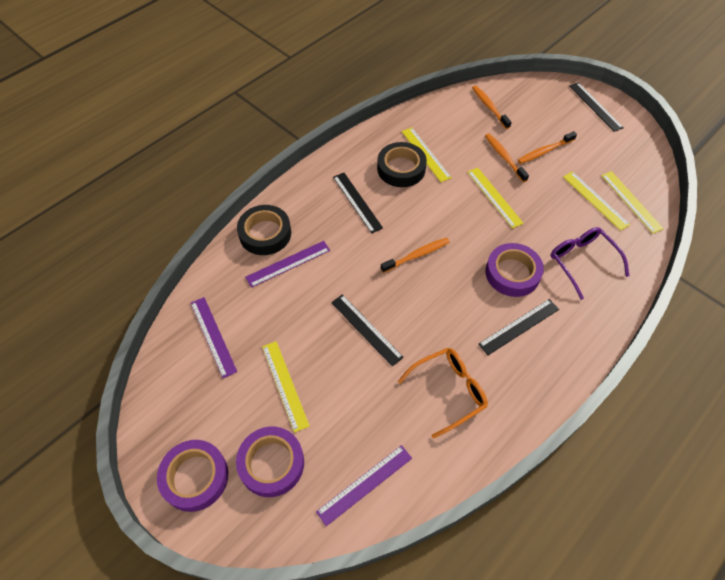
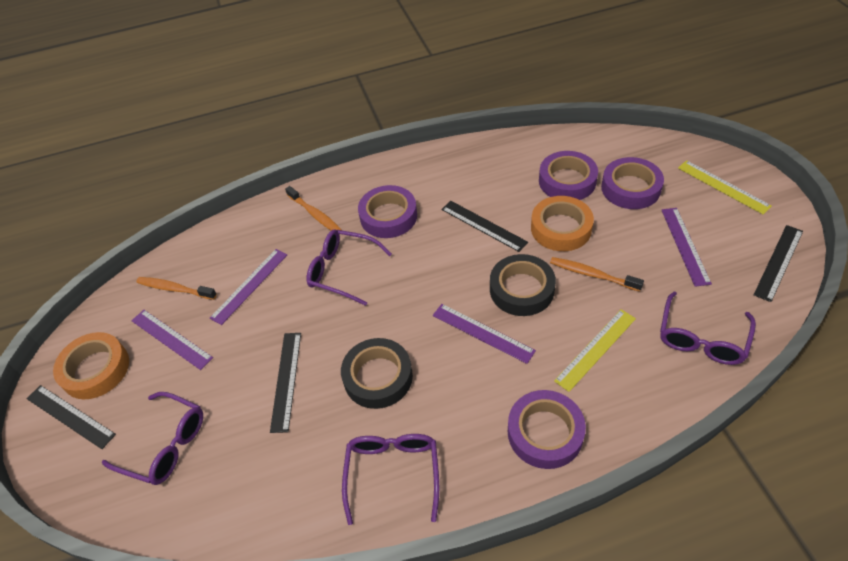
orange glasses: [398,348,488,439] = 1 -> none = 0
orange tape: none = 0 -> [53,332,129,399] [531,196,594,251] = 2
orange toothbrush: [381,238,450,273] [472,85,512,129] [485,134,529,182] [518,131,577,164] = 4 -> [136,277,217,300] [285,186,342,230] [550,257,644,291] = 3
purple glasses: [550,227,629,300] = 1 -> [102,392,203,485] [306,229,392,306] [342,434,439,525] [660,291,756,365] = 4
purple ruler: [191,297,237,378] [245,241,330,288] [316,445,412,526] = 3 -> [131,310,213,370] [210,249,288,325] [433,304,536,364] [661,208,712,287] = 4
purple tape: [157,440,228,512] [236,427,304,497] [485,243,544,297] = 3 -> [358,185,417,238] [508,390,586,469] [539,151,598,200] [601,157,664,209] = 4
yellow ruler: [262,341,310,433] [402,127,452,182] [467,168,524,228] [563,171,630,231] [601,171,664,234] = 5 -> [554,309,636,392] [678,160,772,214] = 2

